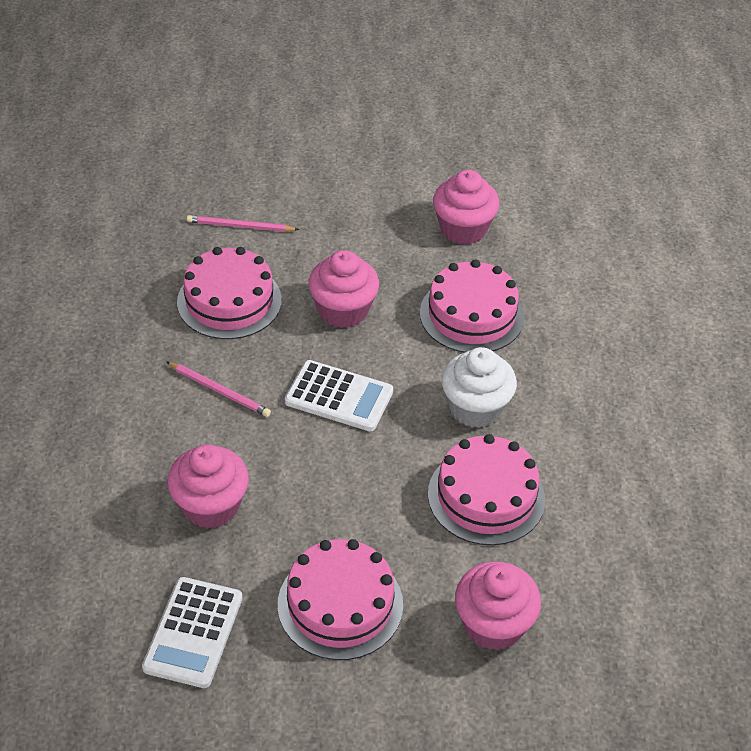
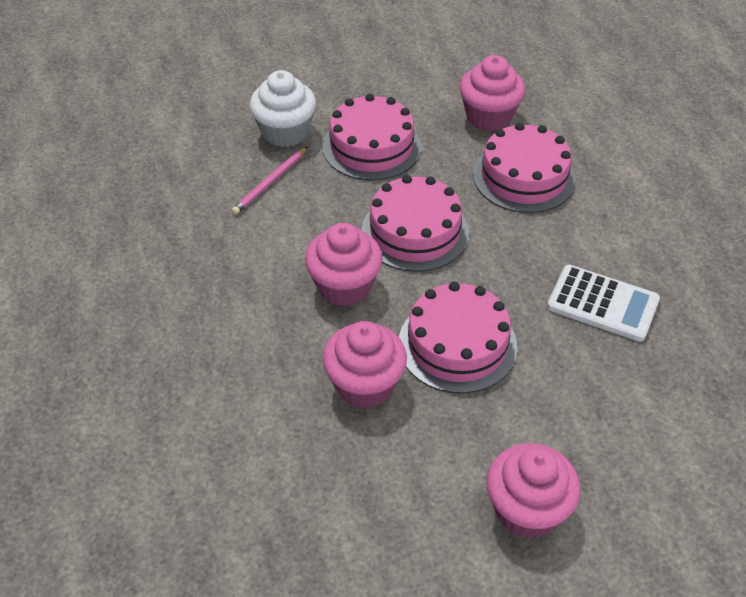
pink pencil: [166,361,271,417] [187,215,299,232] = 2 -> [231,146,308,215] = 1
white calculator: [142,577,242,688] [285,360,393,431] = 2 -> [547,265,660,342] = 1

